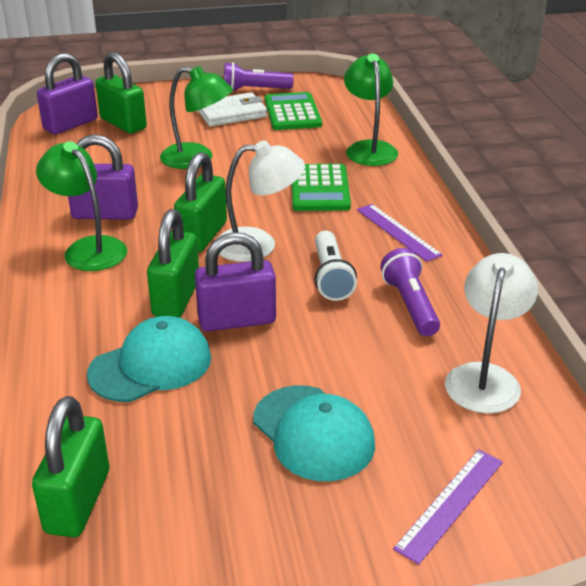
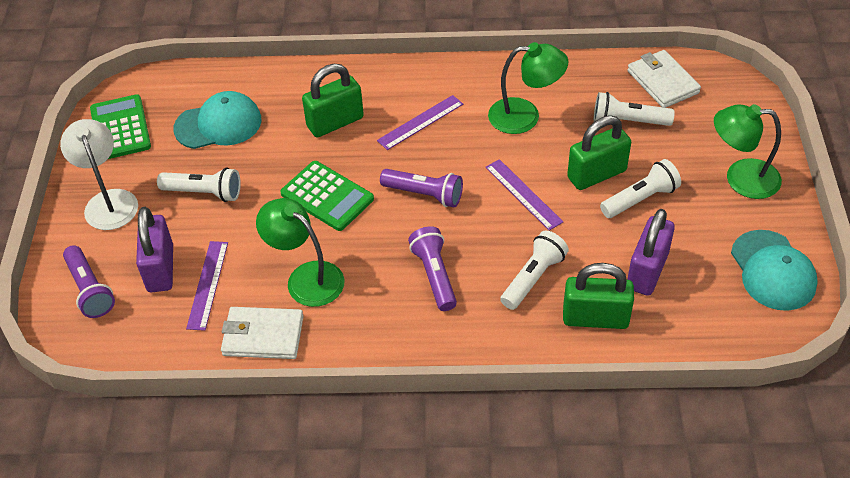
green padlock: [32,396,109,537] [95,52,147,133] [147,209,199,318] [174,152,227,252] = 4 -> [302,64,364,137] [563,263,634,329] [567,115,631,190] = 3
purple flashlight: [224,62,294,92] [380,248,440,336] = 2 -> [63,245,115,318] [380,169,463,207] [408,226,457,311] = 3
purple padlock: [37,53,98,134] [68,134,138,220] [195,232,276,331] = 3 -> [136,207,173,292] [627,209,675,296] = 2
purple ruler: [357,204,443,262] [393,450,503,565] = 2 -> [186,241,228,331] [377,95,463,150] [486,159,563,231] = 3
white flashlight: [314,231,357,301] = 1 -> [157,168,241,202] [500,230,569,310] [594,92,675,126] [600,159,681,218] = 4
white lamp: [217,140,305,262] [445,253,538,413] = 2 -> [60,119,138,230] = 1
white wallet: [197,92,267,127] = 1 -> [221,307,304,359] [628,50,701,108] = 2

